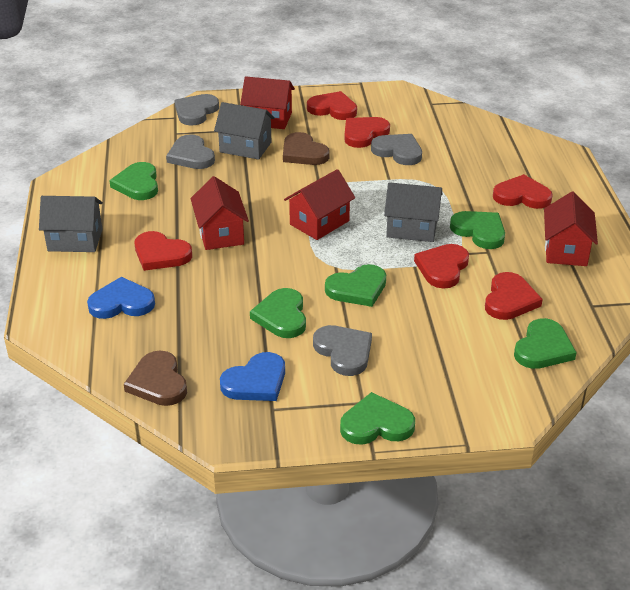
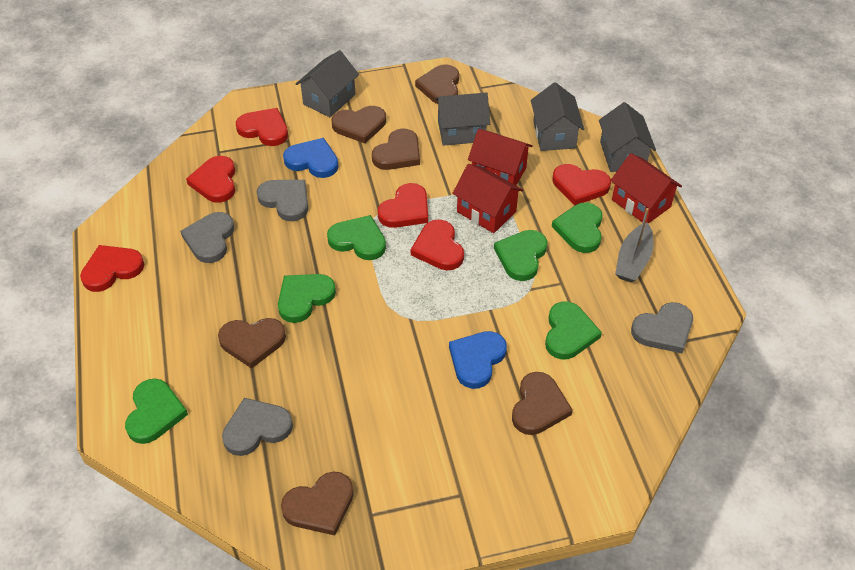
brown heart: [124,351,187,406] [283,132,330,165] = 2 -> [218,318,286,369] [281,472,354,535] [332,106,386,143] [372,128,420,170] [415,64,459,104] [512,372,573,435] = 6
grey boat: none = 0 -> [615,208,654,283] = 1
grey house: [39,196,103,252] [214,102,275,160] [384,182,442,242] = 3 -> [296,50,359,117] [435,93,490,146] [531,82,584,151] [599,102,656,172] = 4
red house: [191,176,249,250] [240,76,295,129] [284,169,355,240] [544,192,598,266] = 4 -> [452,164,523,233] [468,129,533,185] [610,153,682,224] = 3

